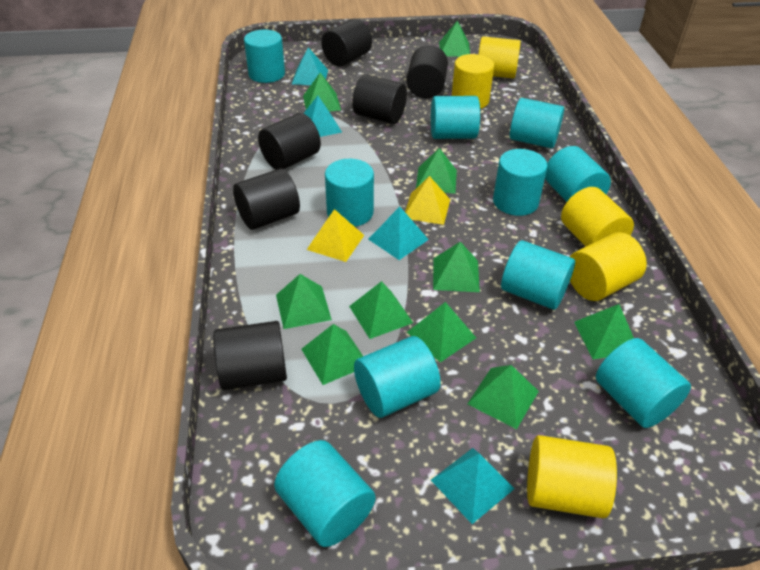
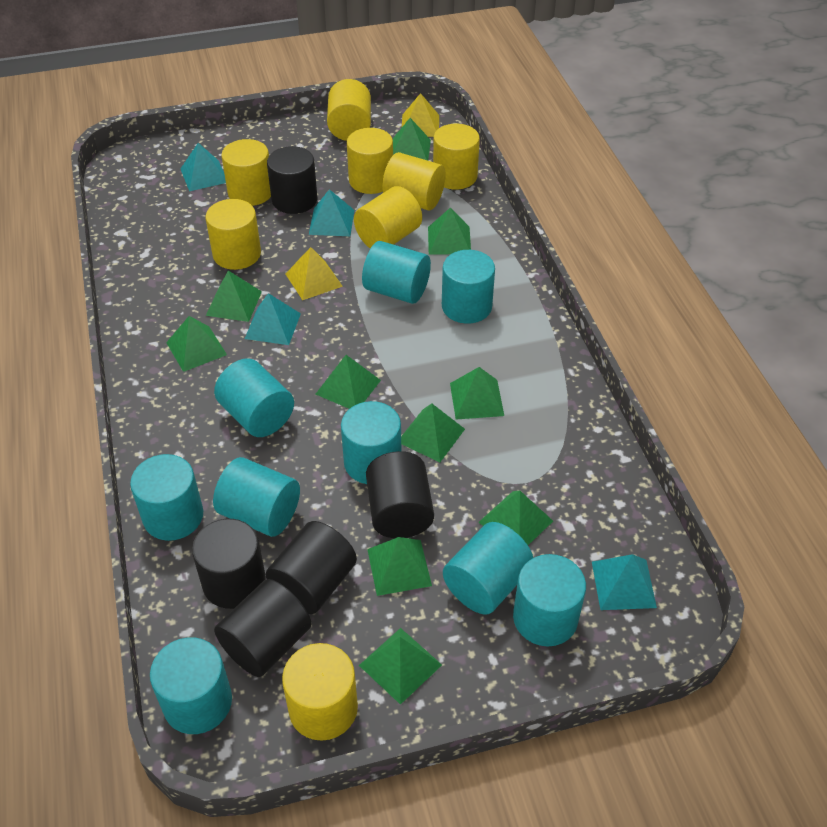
black cylinder: [213,321,287,390] [233,168,300,230] [258,113,321,170] [322,19,372,67] [352,75,407,124] [407,45,448,99] = 6 -> [192,519,266,609] [214,579,311,677] [266,521,357,614] [267,146,317,214] [366,451,434,538] = 5
turquoise cylinder: [244,30,285,83] [274,440,376,547] [325,159,374,227] [354,336,441,418] [431,96,480,139] [493,149,548,216] [501,240,575,310] [510,98,564,148] [545,146,611,202] [596,338,691,428] = 10 -> [130,454,203,541] [150,637,232,734] [213,457,300,537] [214,358,294,437] [341,401,401,484] [362,241,431,304] [442,250,495,324] [443,522,533,615] [513,554,586,646] = 9
yellow cylinder: [452,54,494,109] [478,37,521,79] [527,435,617,518] [561,187,634,247] [570,232,647,301] = 5 -> [206,199,261,270] [221,139,271,206] [282,643,358,741] [327,79,371,141] [347,128,393,194] [354,186,422,248] [382,152,446,210] [433,124,480,190] = 8

